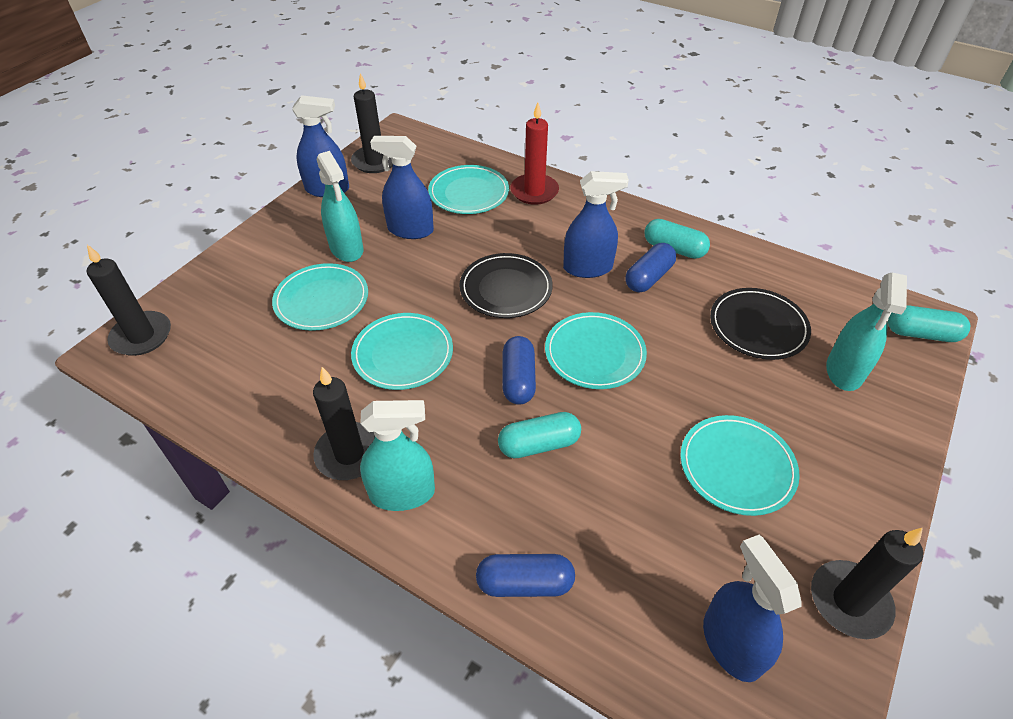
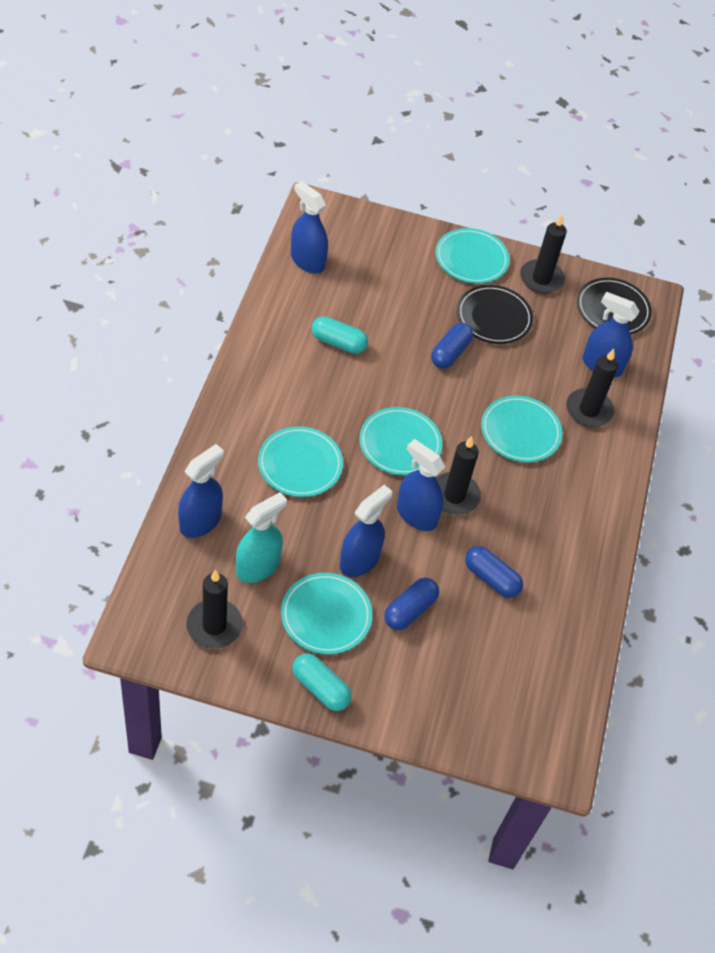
blue spray bottle: [292,95,349,197] [370,136,434,239] [563,171,629,278] [703,535,802,682] = 4 -> [178,444,224,538] [291,181,328,273] [340,485,392,577] [397,439,445,531] [582,292,640,377] = 5
red candle: [510,102,559,205] = 1 -> none = 0
turquoise capsule: [498,412,581,458] [644,219,710,259] [888,305,970,342] = 3 -> [293,653,352,711] [312,316,368,354] = 2
turquoise spray bottle: [316,151,363,262] [360,400,435,511] [826,273,907,391] = 3 -> [236,492,287,583] = 1

